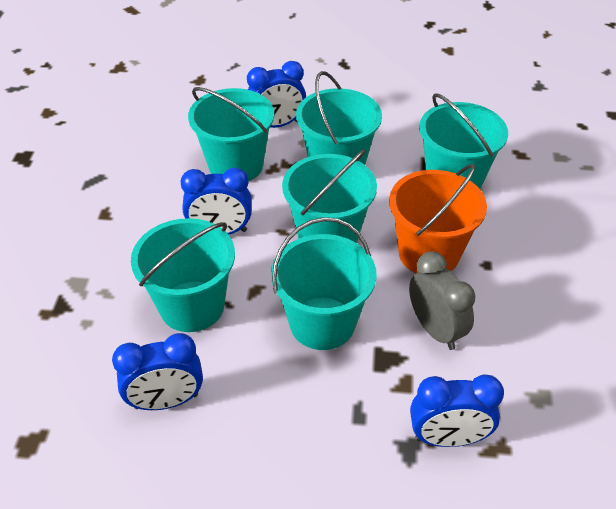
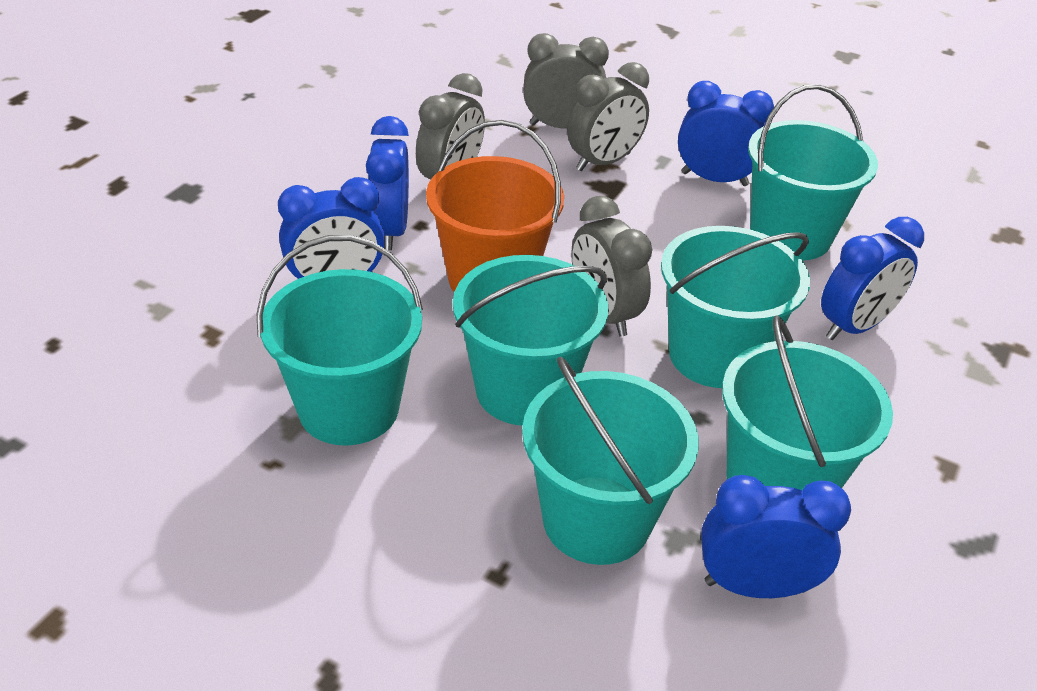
blue clock: [112,333,203,410] [180,168,252,235] [247,61,306,128] [410,374,504,447] = 4 -> [278,177,385,279] [366,116,409,250] [678,81,774,186] [701,475,851,598] [821,217,924,340] = 5
grey clock: [409,251,475,350] = 1 -> [416,73,485,179] [523,33,609,128] [567,62,649,171] [571,196,652,337] = 4

